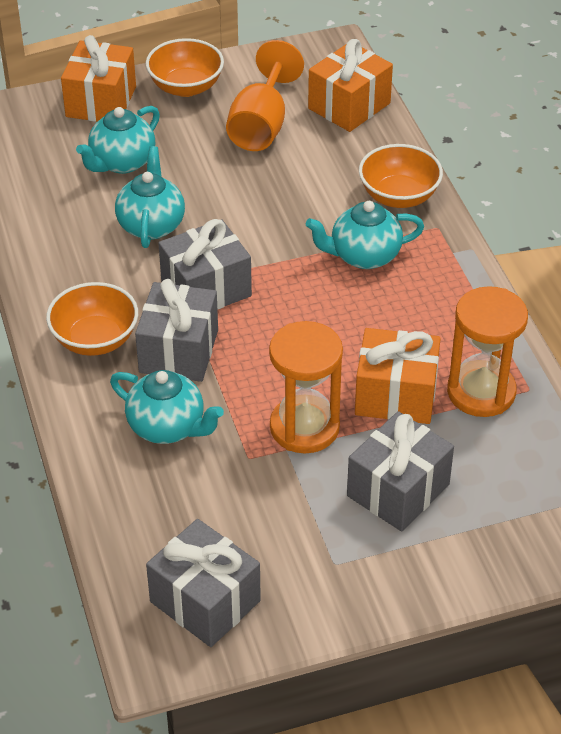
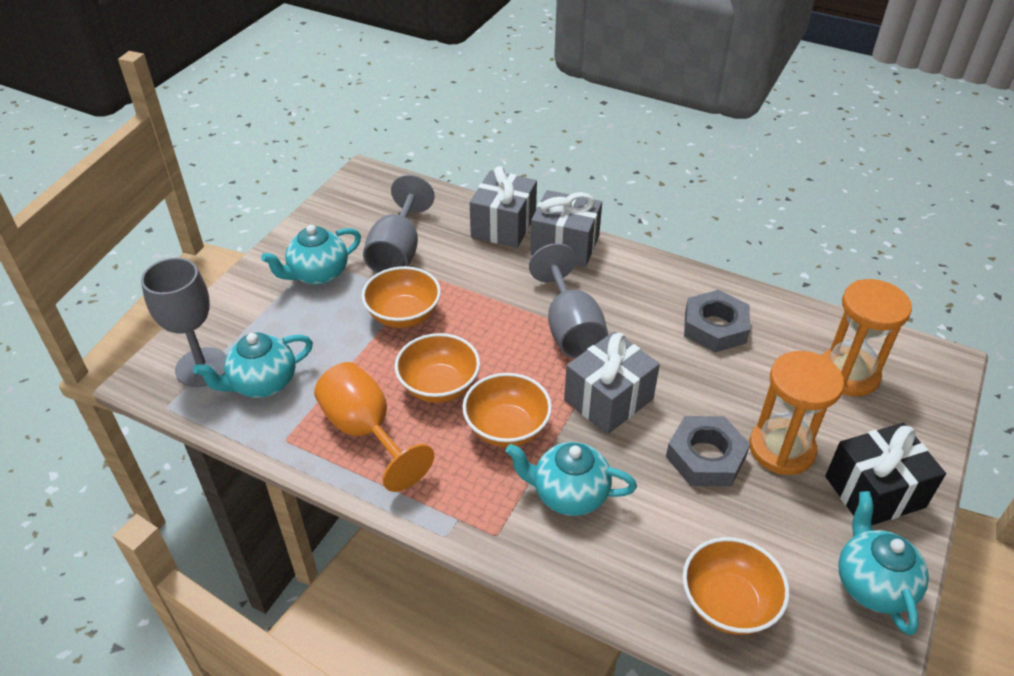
black gift: none = 0 -> [825,423,946,525] = 1
grey gift: [135,279,218,382] [146,519,261,647] [159,219,252,310] [347,411,454,531] = 4 -> [470,166,537,248] [530,190,602,267] [564,331,660,434] = 3
grey goblet: none = 0 -> [141,258,227,387] [363,175,435,273] [529,243,608,358] = 3
grey nut: none = 0 -> [666,416,750,486] [684,290,750,352] = 2
orange bowl: [46,282,138,356] [146,38,224,97] [359,144,443,208] = 3 -> [361,266,441,328] [395,333,480,403] [462,373,552,447] [682,537,790,635] = 4
orange gift: [61,35,136,122] [308,39,393,132] [355,328,441,424] = 3 -> none = 0

